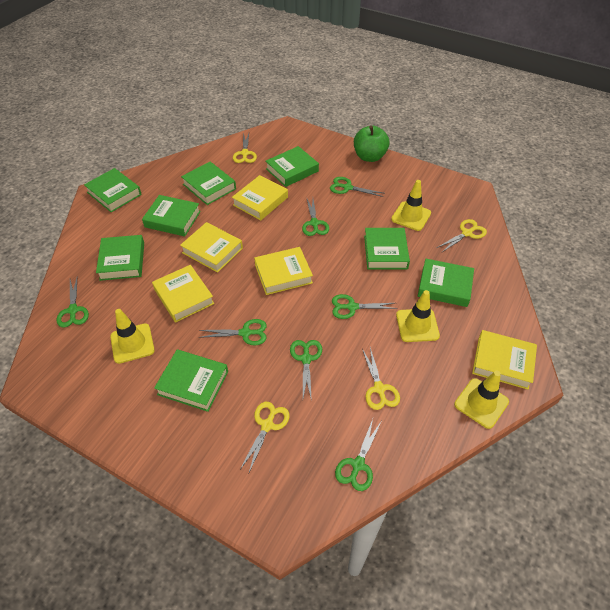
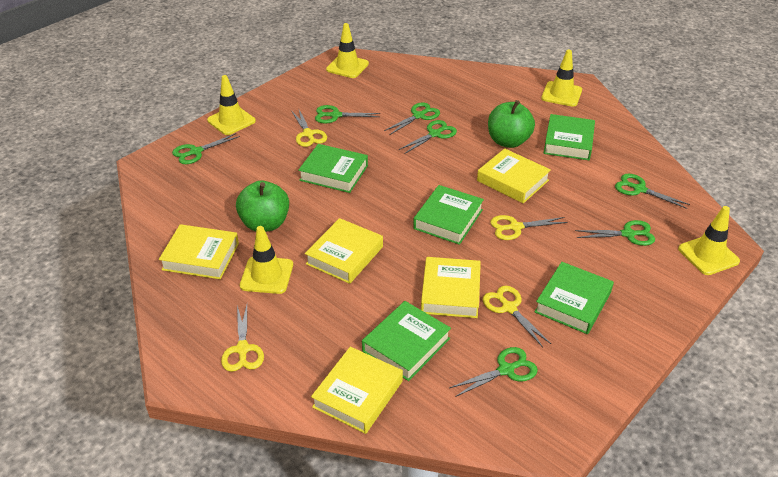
green apple: [354,126,389,162] = 1 -> [236,181,289,232] [488,100,535,148] = 2
green book: [84,168,142,212] [96,235,144,281] [142,195,201,236] [154,349,228,412] [181,162,236,205] [265,146,319,187] [364,228,410,269] [418,259,474,307] = 8 -> [298,144,368,193] [362,301,451,381] [413,185,484,245] [534,262,614,334] [543,114,595,160] = 5
yellow traffic cone: [110,309,155,364] [391,180,431,231] [396,290,440,342] [454,371,509,429] = 4 -> [207,75,256,135] [240,226,293,294] [326,23,369,78] [541,50,582,107] [678,206,740,275] = 5

